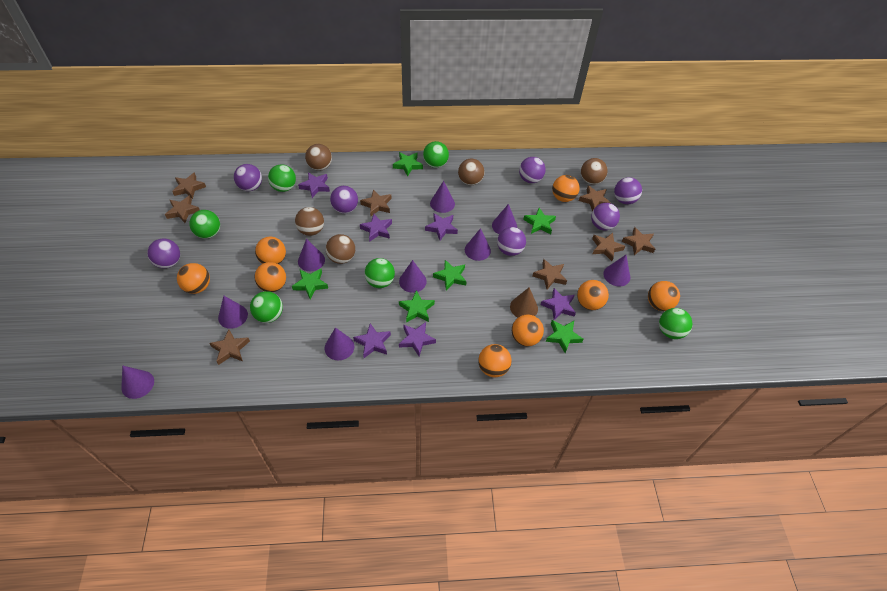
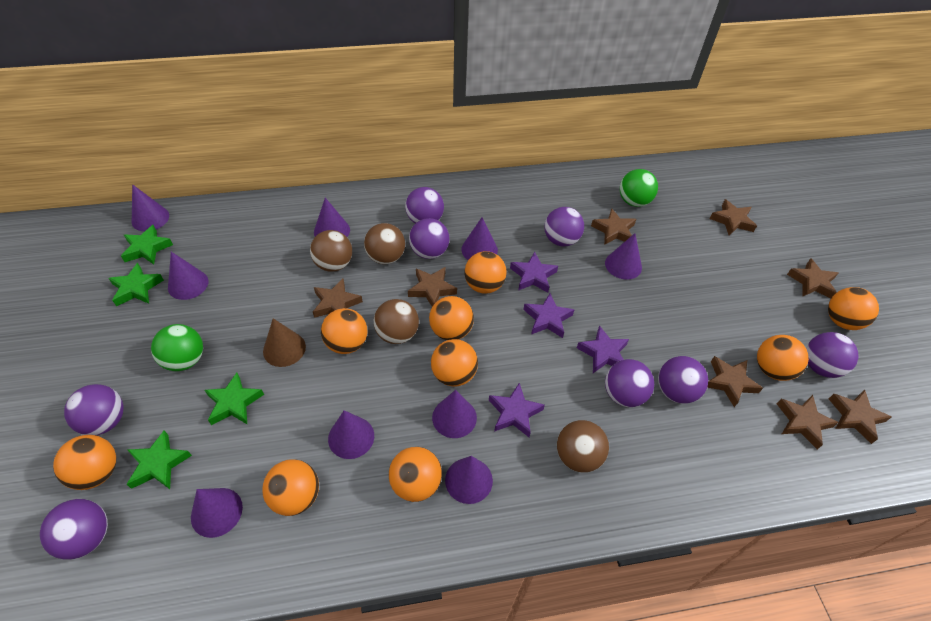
brown ball: [295,207,324,236] [305,144,332,171] [326,234,355,264] [458,159,484,185] [581,158,608,185] = 5 -> [310,230,352,272] [364,223,405,264] [374,299,419,344] [557,420,609,473] = 4
green ball: [189,210,220,239] [250,291,283,323] [268,164,296,192] [365,258,395,288] [423,141,449,168] [659,308,693,339] = 6 -> [151,324,203,371] [620,169,658,207] = 2
green star: [292,269,328,299] [393,152,423,176] [399,290,435,323] [433,260,467,291] [523,208,556,234] [546,320,584,353] = 6 -> [109,263,164,306] [121,225,173,265] [127,430,192,489] [205,373,264,425] = 4
orange ball: [177,263,210,294] [254,262,286,292] [255,237,286,264] [478,344,512,377] [512,314,544,346] [552,175,580,202] [577,280,609,310] [648,281,680,311] = 8 -> [53,435,117,490] [262,459,319,516] [321,308,367,354] [389,447,442,502] [429,296,474,340] [431,339,478,387] [464,251,507,294] [757,335,809,381] [828,287,879,330] = 9
purple ball: [147,238,180,268] [234,164,262,191] [330,186,358,214] [497,227,526,256] [519,157,546,183] [591,203,620,231] [614,177,642,204] = 7 -> [40,499,108,560] [64,384,124,435] [405,187,444,224] [409,218,449,259] [544,207,584,246] [605,359,654,407] [658,356,708,404] [806,332,858,378] = 8
purple star: [298,172,330,198] [353,323,391,358] [360,214,392,242] [399,322,436,356] [425,213,458,240] [540,288,576,320] = 6 -> [489,383,545,437] [510,252,558,293] [523,293,575,338] [577,325,629,373] = 4

